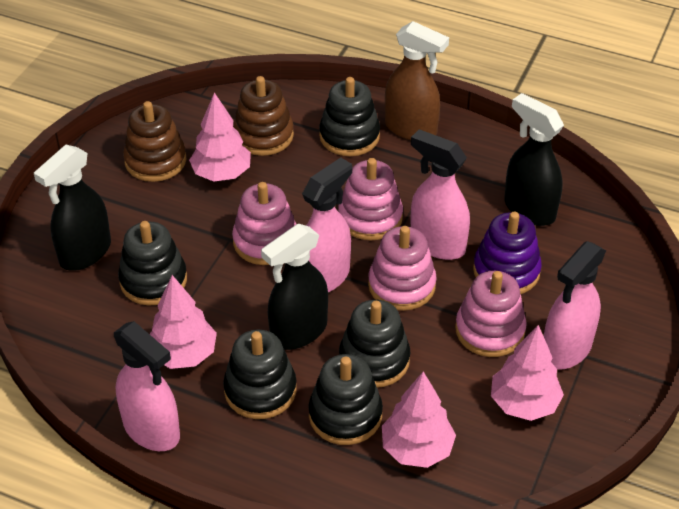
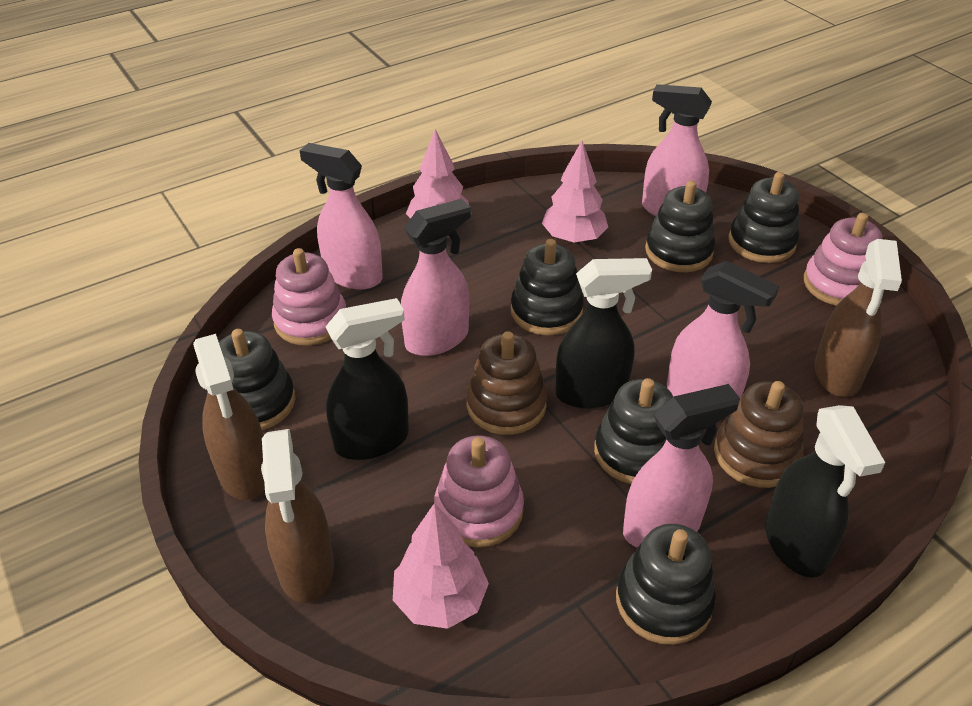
black stacking toy: [118,221,187,306] [223,330,297,419] [308,354,383,445] [319,77,380,156] [339,300,410,388] = 5 -> [219,329,295,430] [511,239,584,335] [594,378,673,484] [616,524,716,645] [645,181,715,272] [728,172,799,263] = 6
brown spray bottle: [385,21,449,140] = 1 -> [193,334,265,500] [261,429,334,603] [815,239,902,397] = 3
pink spray bottle: [114,321,180,451] [302,158,352,293] [411,129,470,260] [544,241,606,370] = 4 -> [299,143,383,290] [401,199,471,356] [623,384,740,548] [642,84,712,216] [667,261,779,399] = 5
pink stacking toy: [232,182,296,265] [338,158,403,241] [368,226,436,311] [455,271,527,357] = 4 -> [272,248,346,346] [434,436,524,547] [804,213,882,306] = 3
pink tree: [150,275,217,369] [189,92,251,182] [382,372,456,468] [491,325,564,421] = 4 -> [393,503,489,629] [406,129,469,219] [542,141,608,243] = 3
purple stacking toy: [473,212,542,294] = 1 -> none = 0

